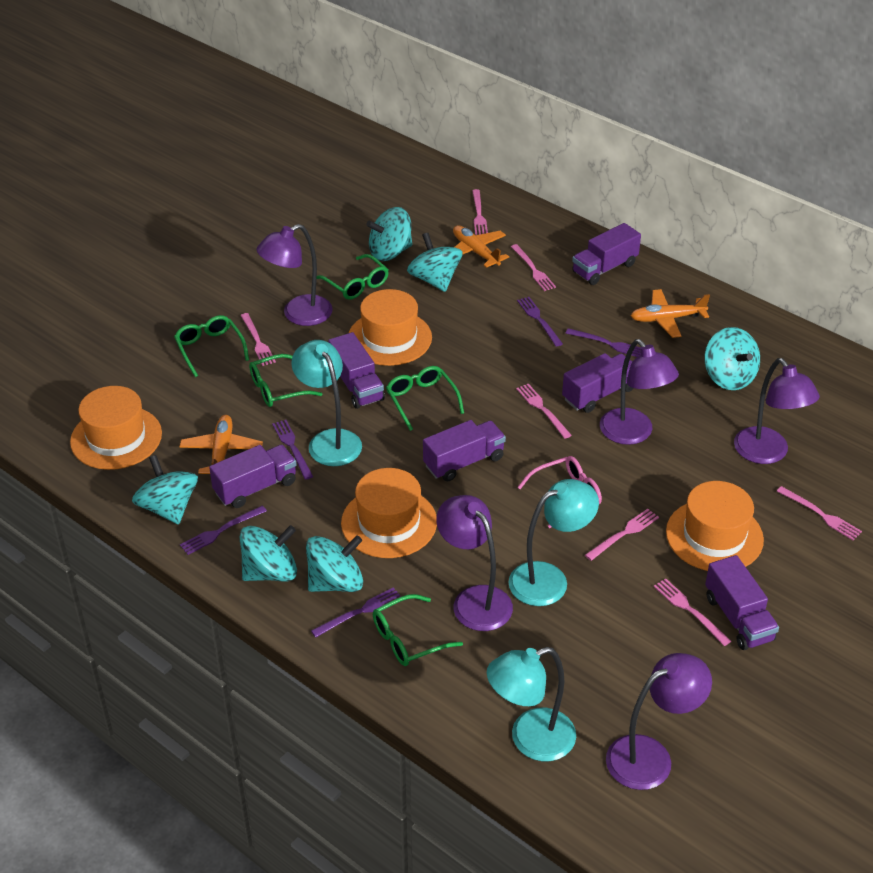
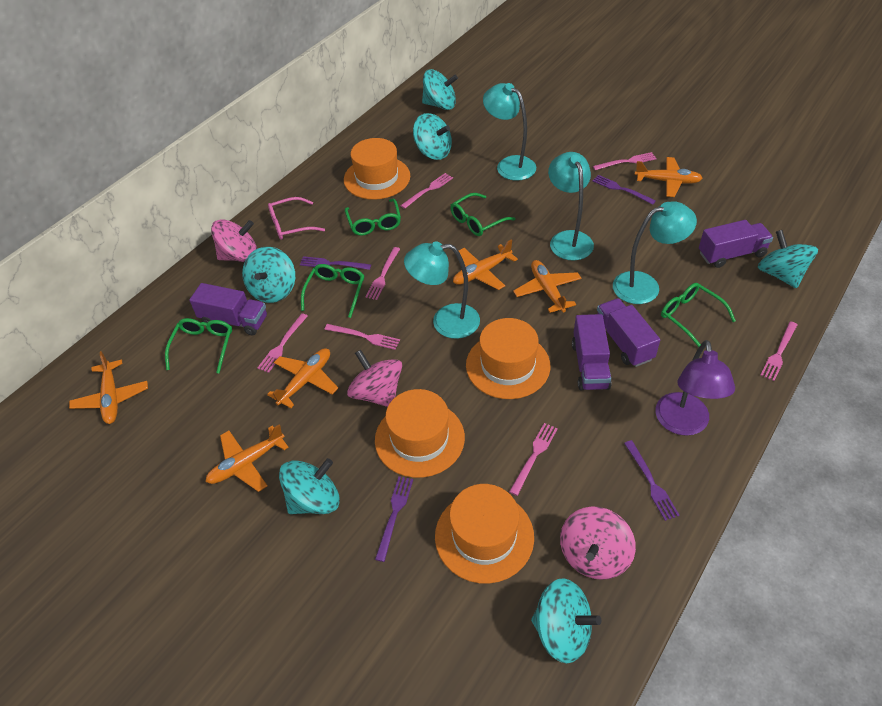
orange plane: [179,415,263,474] [453,225,509,268] [631,289,710,338] = 3 -> [69,351,148,424] [205,424,289,492] [267,348,338,408] [453,240,518,290] [513,260,581,313] [635,157,703,197] = 6
pink spinning top: none = 0 -> [211,219,257,262] [347,350,402,407] [560,506,636,580] = 3
purple fork: [180,505,267,555] [272,420,313,480] [311,587,401,638] [517,297,563,346] [566,328,641,357] = 5 -> [300,256,371,270] [375,476,413,562] [592,175,656,205] [624,440,680,521] = 4
purple lamp: [257,224,333,326] [436,495,513,631] [600,339,679,445] [606,653,712,790] [734,358,820,464] = 5 -> [656,340,735,436] = 1
purple truck: [209,445,297,508] [328,332,385,409] [423,420,506,481] [562,353,634,413] [572,223,641,285] [705,555,779,650] = 6 -> [189,283,267,336] [572,314,612,391] [597,298,660,367] [699,220,773,268] = 4
turquoise lamp: [291,340,362,466] [487,647,576,761] [508,479,599,606] = 3 -> [404,241,480,339] [483,83,536,181] [548,152,594,260] [613,201,697,304] = 4

